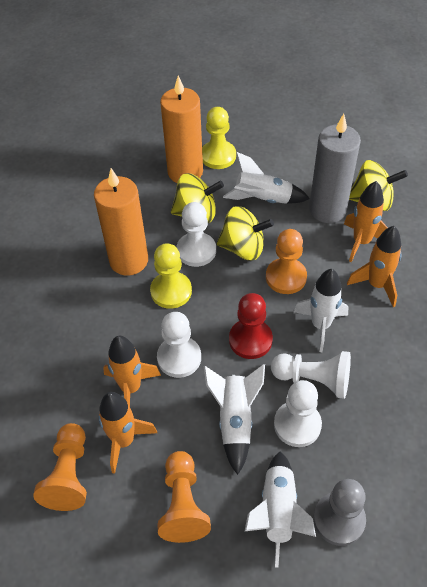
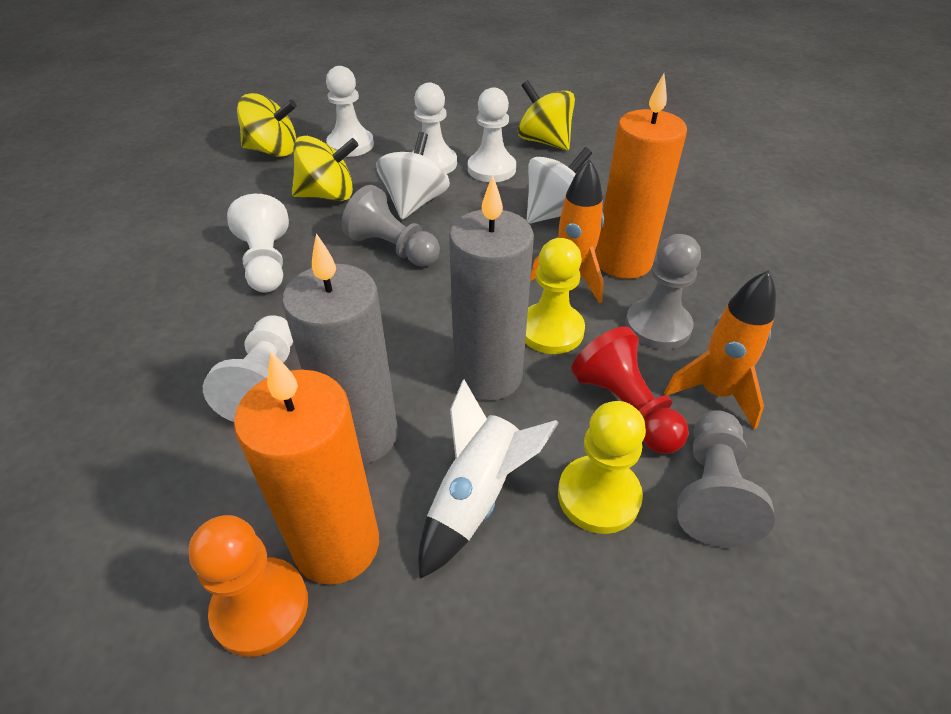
grey candle: [309,114,361,223] = 1 -> [282,233,398,464] [449,176,534,401] = 2
grey pawn: [313,479,366,546] = 1 -> [341,185,440,267] [625,234,701,350] [677,410,775,548] = 3
orange pawn: [33,423,87,511] [157,451,211,543] [266,229,307,294] = 3 -> [188,515,308,657] = 1
orange rocket: [98,392,157,474] [103,336,161,407] [344,181,388,262] [347,226,401,307] = 4 -> [530,159,604,303] [664,271,776,429] = 2
white pawn: [157,312,201,378] [177,202,216,267] [271,351,351,399] [274,380,322,447] = 4 -> [203,315,293,422] [227,194,289,293] [326,66,374,157] [412,82,457,174] [468,87,516,182] = 5
white rocket: [204,364,265,475] [223,152,310,204] [245,452,316,568] [294,269,348,352] = 4 -> [418,379,559,579] = 1
white spinning top: none = 0 -> [376,132,450,220] [527,147,592,223] = 2

